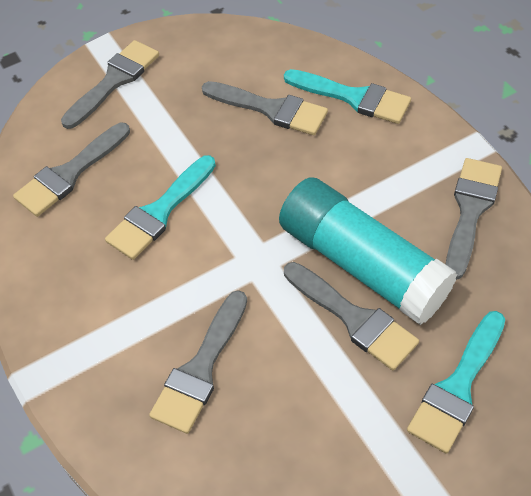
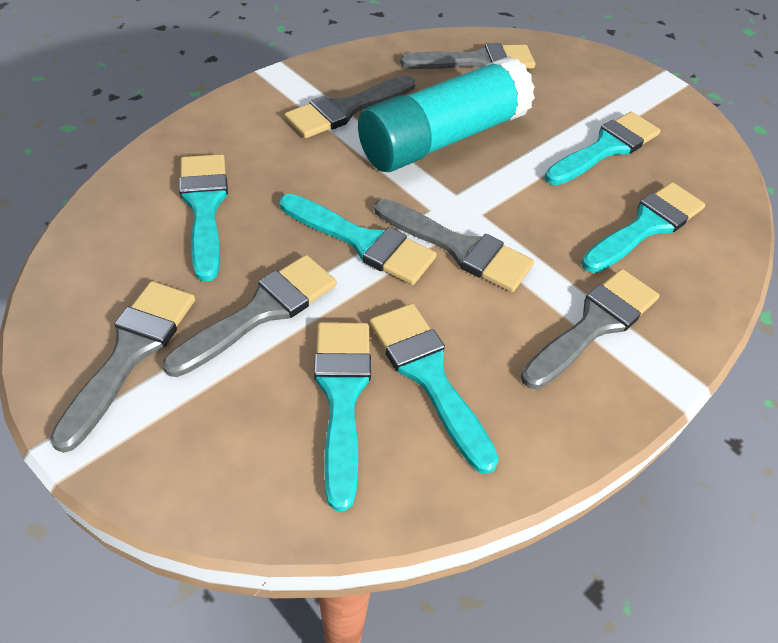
turquoise brush: [105,155,216,260] [284,69,411,124] [407,311,505,453] = 3 -> [179,154,228,282] [280,194,437,285] [314,322,371,511] [369,303,499,474] [545,112,661,185] [581,182,705,273] = 6

